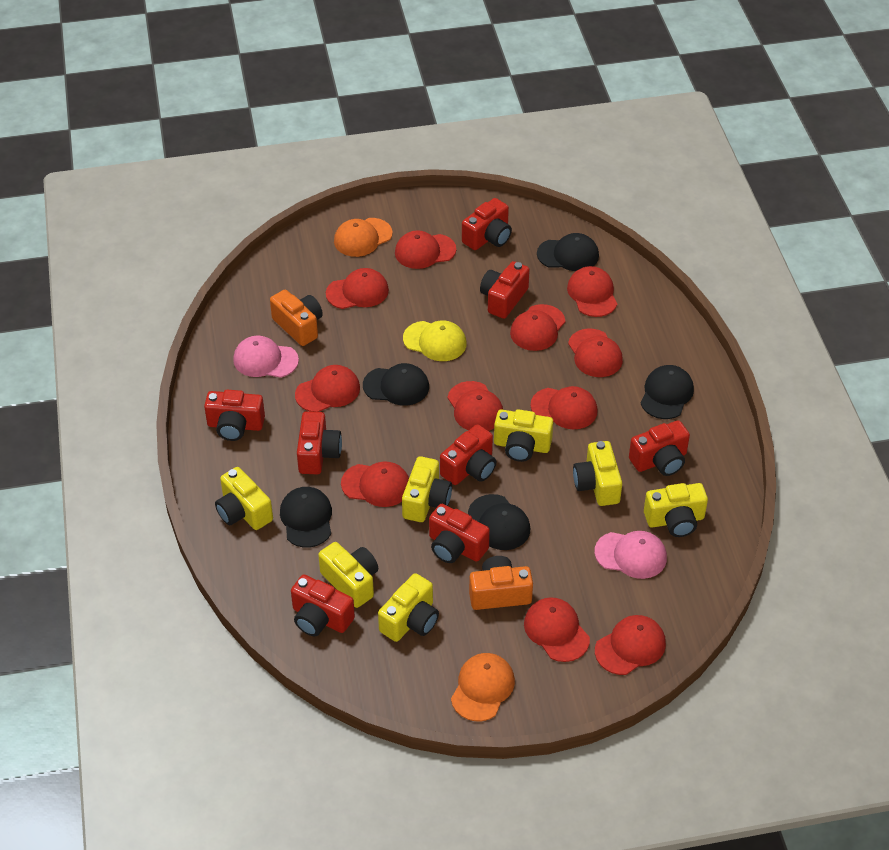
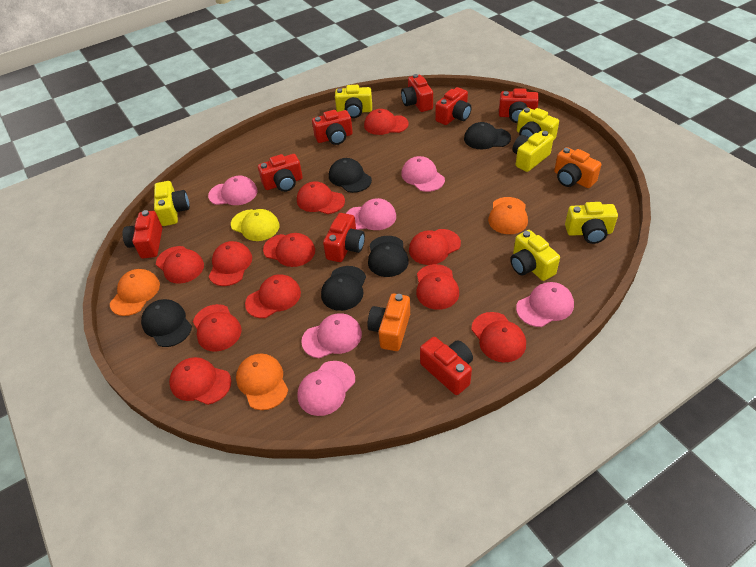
orange cap: [334,218,393,257] [451,653,515,721] = 2 -> [110,269,160,316] [236,353,288,410] [488,197,528,234] = 3
pink cap: [233,335,299,378] [594,531,667,579] = 2 -> [208,176,258,205] [297,361,355,416] [301,313,362,358] [346,198,396,230] [401,156,445,192] [516,282,574,327] = 6
yellow camera: [215,467,273,530] [318,542,378,608] [378,573,439,642] [402,456,452,522] [494,409,553,462] [573,441,622,506] [644,483,708,537] = 7 -> [154,181,190,226] [335,85,372,118] [510,230,560,281] [512,131,554,172] [517,107,559,140] [565,202,618,244] = 6

